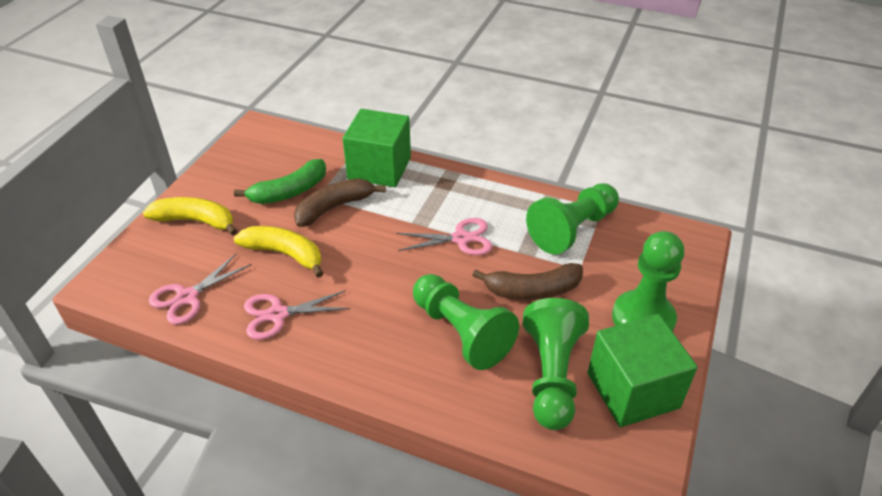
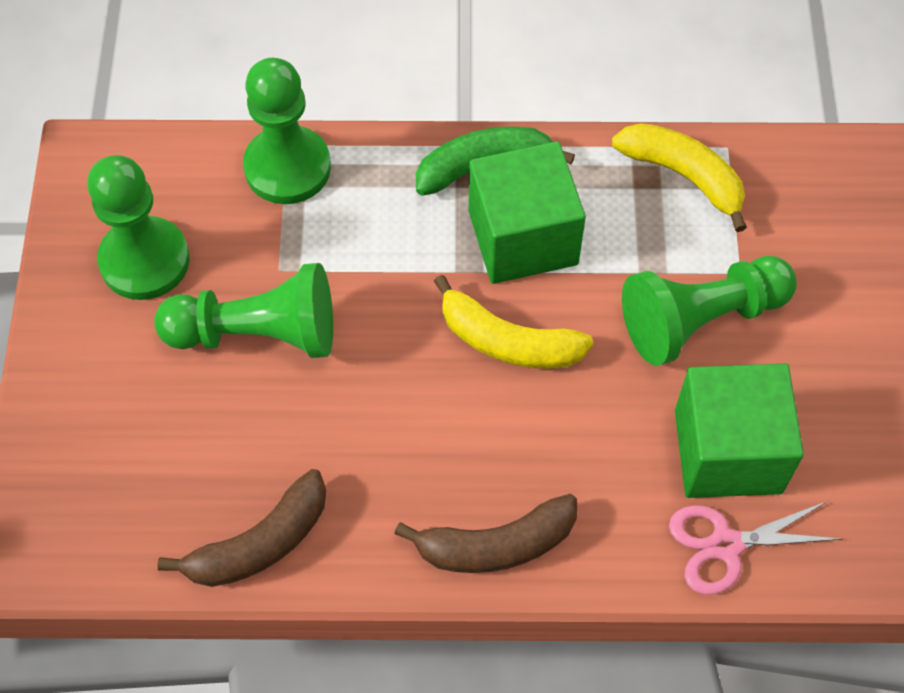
pink scissors: [149,254,251,325] [244,290,350,340] [397,218,492,255] = 3 -> [669,501,842,595] = 1

